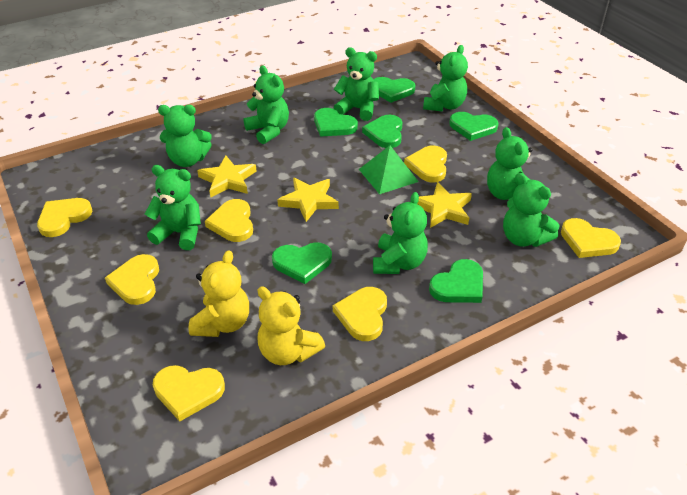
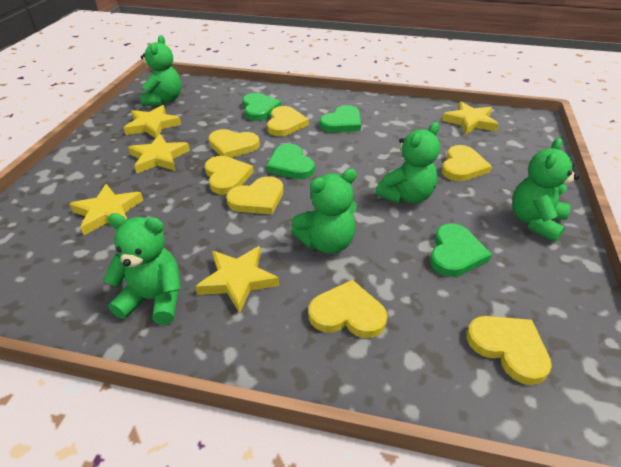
green heart: [272,242,332,284] [314,108,358,137] [362,115,403,148] [374,77,415,103] [429,259,483,303] [449,112,498,141] = 6 -> [242,93,281,121] [266,144,315,179] [320,105,361,132] [430,223,492,277] = 4
green pyramid: [359,146,419,194] = 1 -> none = 0
green teddy bear: [145,165,201,250] [158,105,212,167] [243,66,289,144] [334,47,379,121] [373,192,428,274] [423,45,468,112] [487,127,532,200] [503,173,559,247] = 8 -> [103,213,181,325] [140,35,181,106] [291,169,357,254] [376,122,440,203] [512,138,579,242] = 5
yellow star: [197,155,257,197] [277,178,339,222] [417,182,472,228] = 3 -> [70,184,143,235] [124,105,181,138] [128,134,190,173] [195,246,279,313] [442,102,499,135] = 5
yellow teddy bear: [189,250,249,337] [257,286,325,365] = 2 -> none = 0

